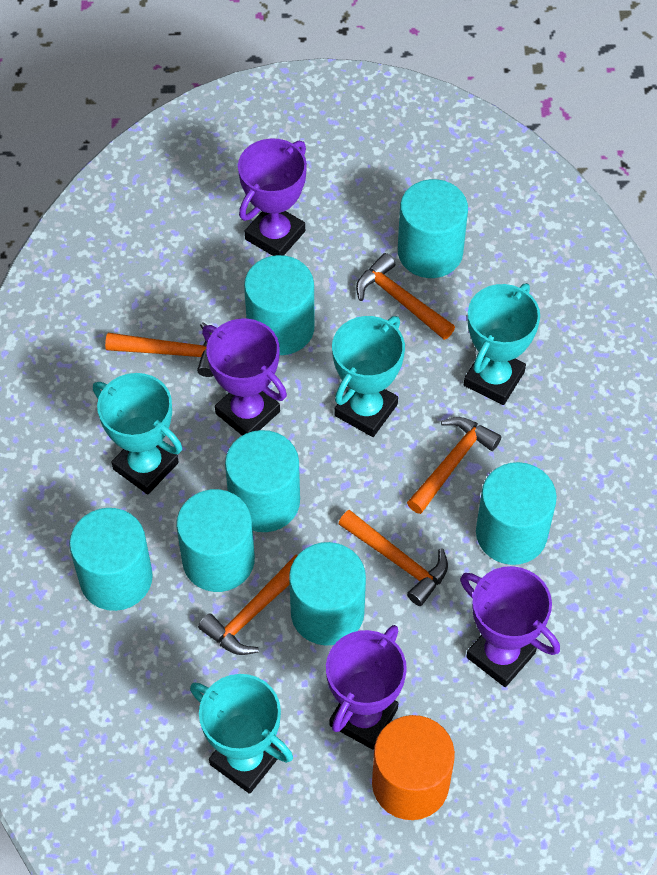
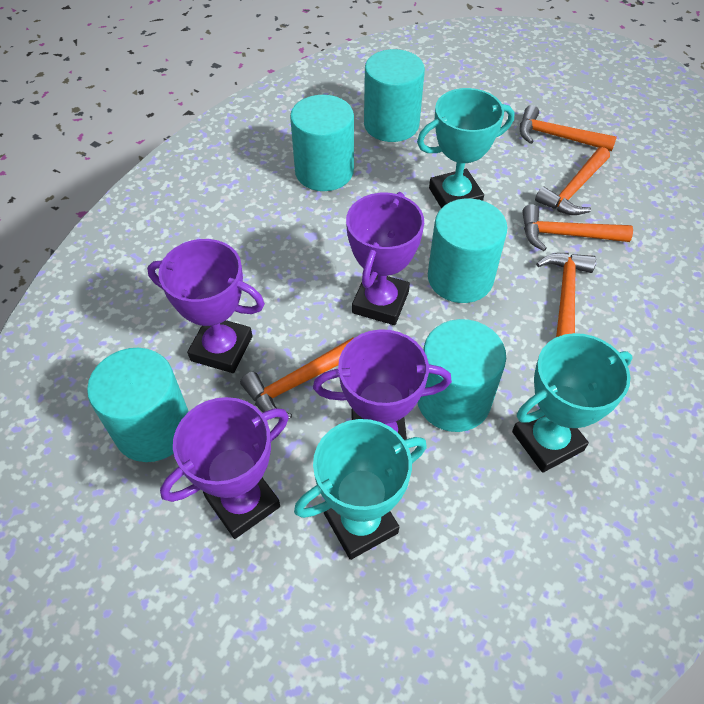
orange cylinder: [372,715,455,820] = 1 -> none = 0
turquoise cylinder: [69,508,153,611] [176,489,255,592] [225,430,300,532] [244,255,315,355] [289,542,366,645] [398,179,468,278] [476,462,557,565] = 7 -> [87,348,189,462] [290,95,354,191] [364,49,425,142] [418,319,506,432] [428,198,507,303] = 5
turquoise trophy: [93,373,182,495] [190,674,293,794] [332,316,405,437] [464,283,540,405] = 4 -> [294,419,427,560] [417,88,515,208] [512,333,632,473] = 3

